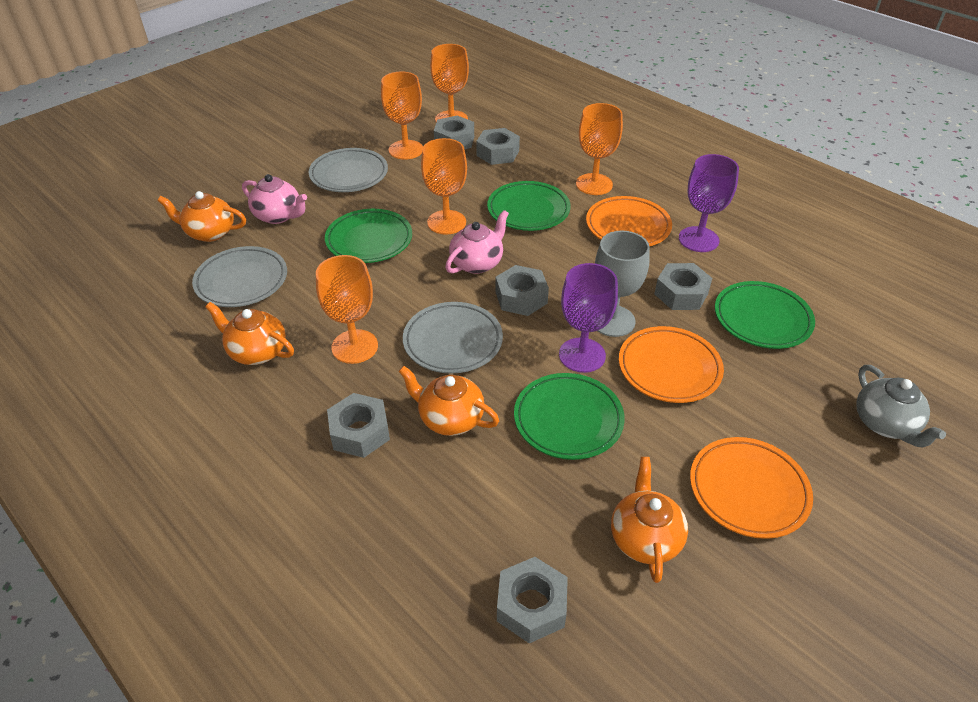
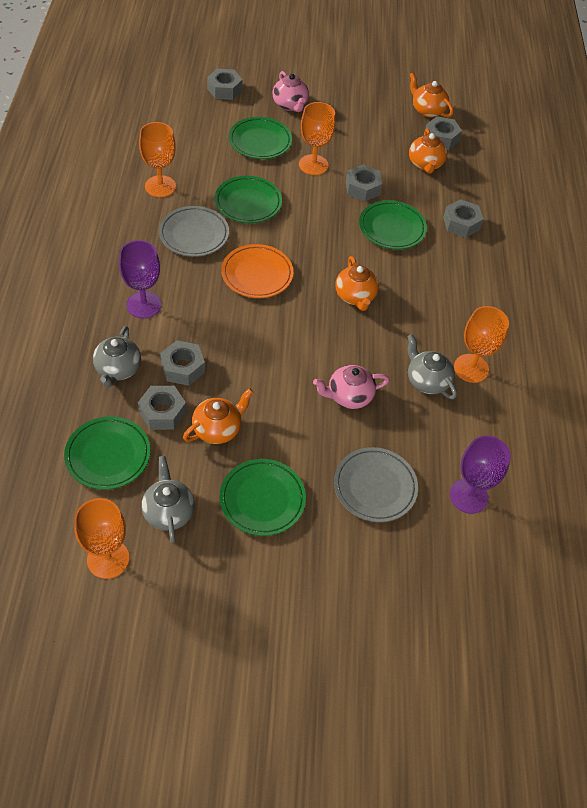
green plate: [325,209,412,263] [487,181,571,231] [514,373,625,460] [715,281,815,349] = 4 -> [64,416,150,490] [215,176,282,223] [219,459,306,536] [229,117,292,159] [359,200,427,250] = 5
grey goblet: [595,231,650,337] = 1 -> none = 0
grey plate: [192,246,287,307] [309,148,388,192] [403,302,503,374] = 3 -> [159,206,229,257] [334,447,418,522] = 2
grey teapot: [856,365,946,448] = 1 -> [93,326,141,387] [141,456,195,543] [407,334,457,399] = 3
orange goblet: [316,255,378,364] [381,72,423,160] [421,138,467,235] [430,44,469,122] [576,103,623,195] = 5 -> [74,498,129,579] [139,122,176,197] [299,102,336,175] [454,306,509,383] = 4
orange plate: [586,196,672,247] [619,326,724,403] [690,437,813,539] = 3 -> [221,244,293,298] = 1

